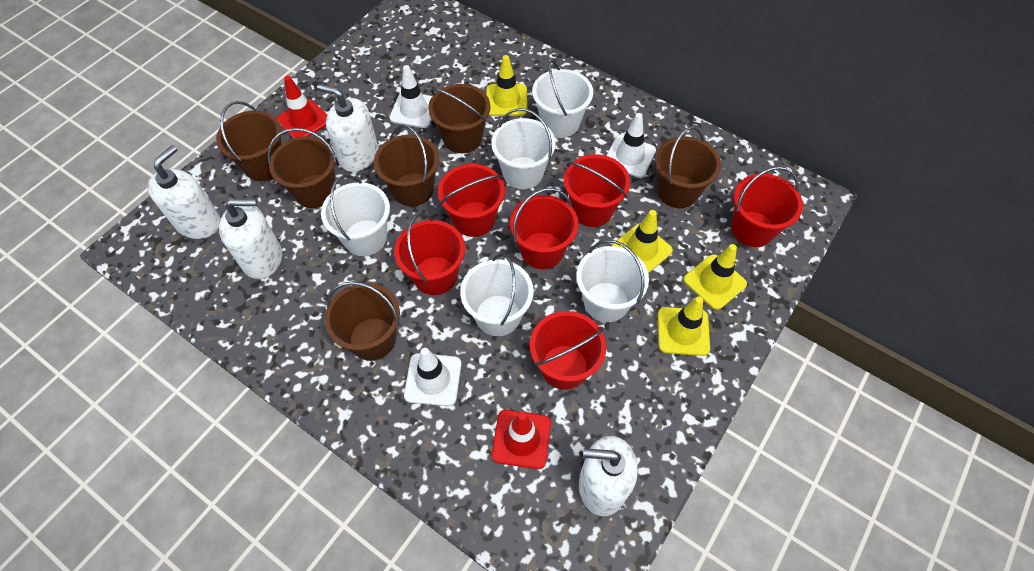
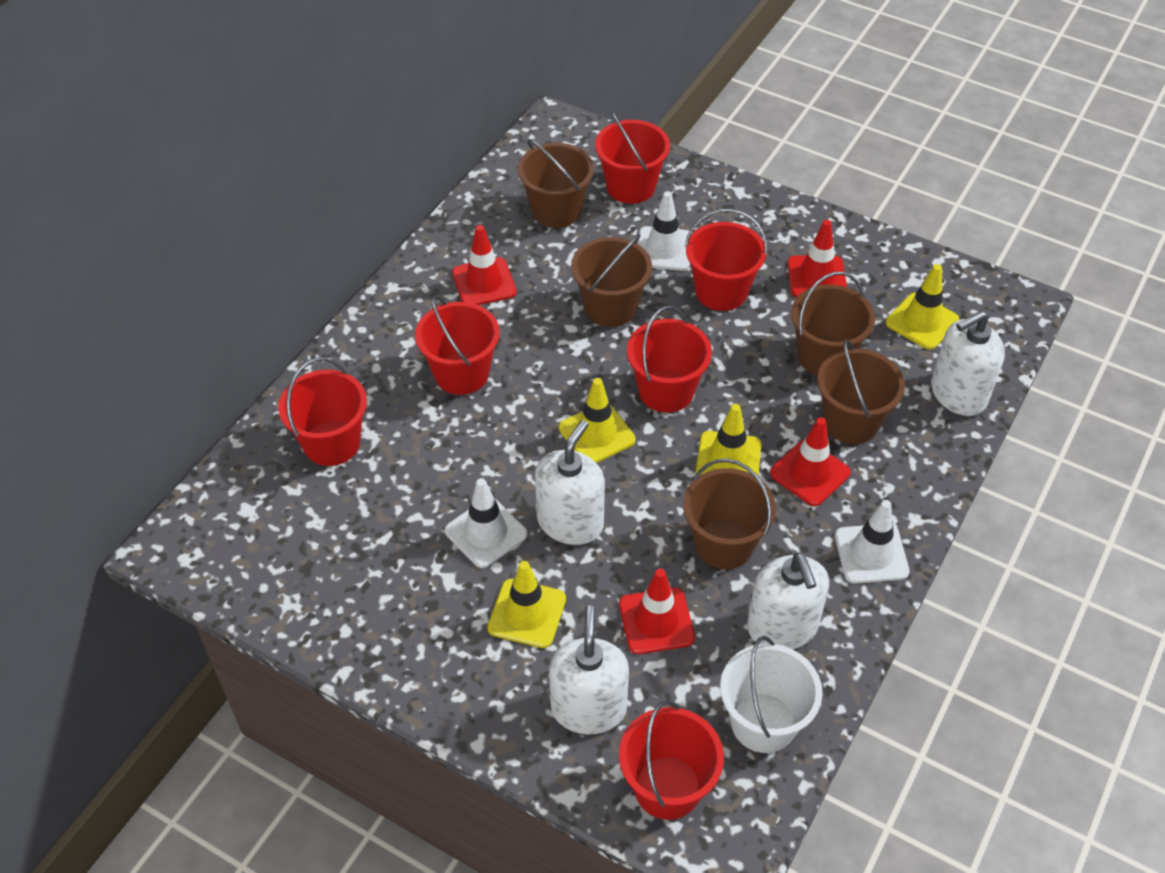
brown bucket: [216,101,282,181] [268,128,337,208] [324,281,400,360] [374,125,439,206] [428,84,490,153] [655,127,721,208] = 6 -> [518,139,594,228] [571,234,652,327] [683,458,776,569] [791,272,875,375] [817,339,905,444] = 5
red traffic cone: [277,76,327,138] [492,410,551,469] = 2 -> [452,225,517,305] [619,569,695,654] [770,417,851,506] [787,220,847,298] = 4
white bucket: [321,175,390,256] [460,253,534,336] [491,108,556,189] [532,60,593,138] [576,240,649,322] = 5 -> [720,636,822,753] = 1

